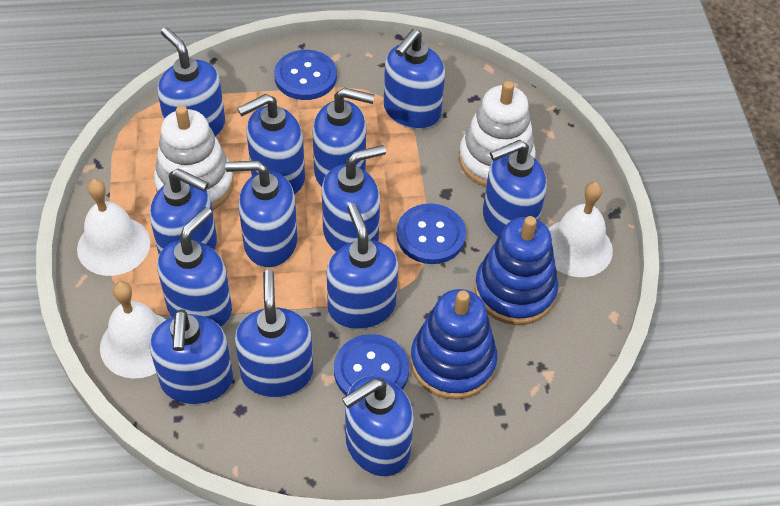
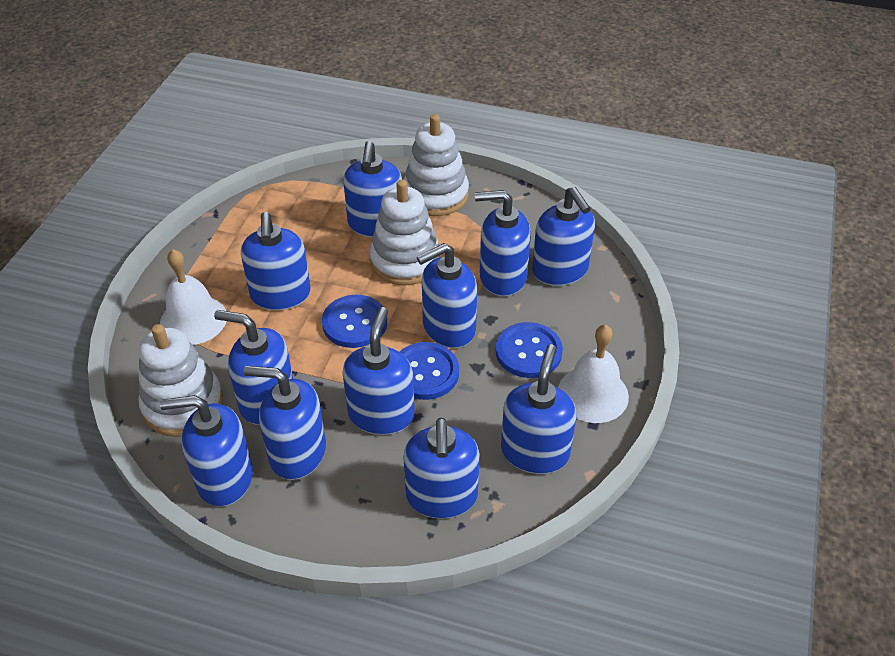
blue soap dispenser: [150,169,217,254] [150,309,233,404] [157,207,232,327] [158,27,225,137] [225,161,297,268] [235,270,313,397] [237,94,305,195] [313,88,375,187] [322,145,386,252] [327,204,398,329] [342,376,414,476] [384,29,445,129] [483,140,547,237] = 13 -> [160,395,253,507] [214,310,293,425] [241,212,311,310] [244,366,326,480] [343,141,402,237] [343,307,415,435] [403,418,480,519] [417,243,477,348] [475,190,531,296] [501,344,577,474] [532,187,595,286] = 11
blue stacking toy: [411,289,497,400] [474,216,558,325] = 2 -> none = 0
white bell: [77,179,150,276] [100,281,166,379] [549,182,613,277] = 3 -> [160,249,226,345] [558,325,629,423] = 2
white stacking toy: [154,105,234,211] [459,81,536,187] = 2 -> [139,324,223,437] [370,180,440,285] [404,114,469,216] = 3

